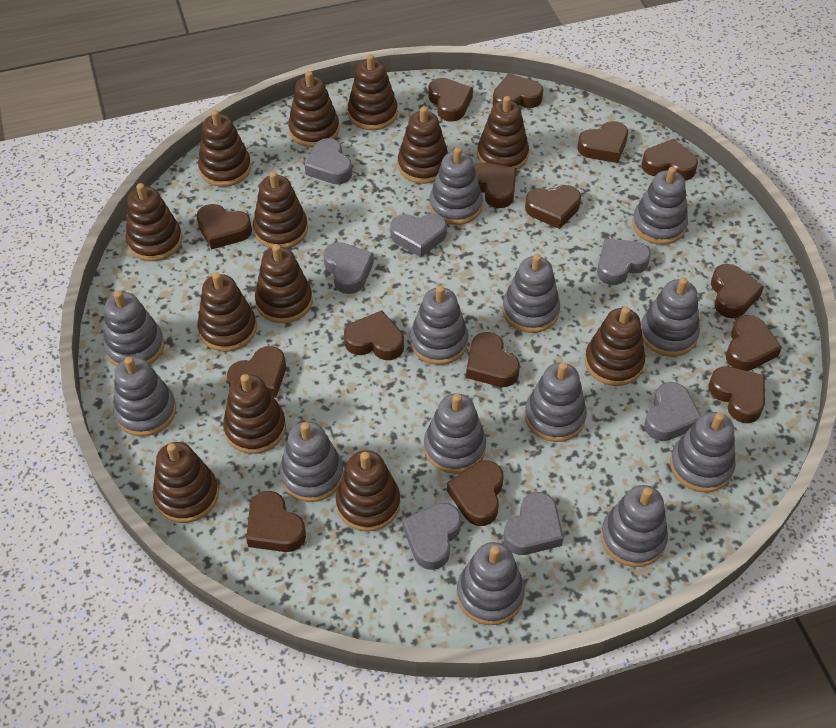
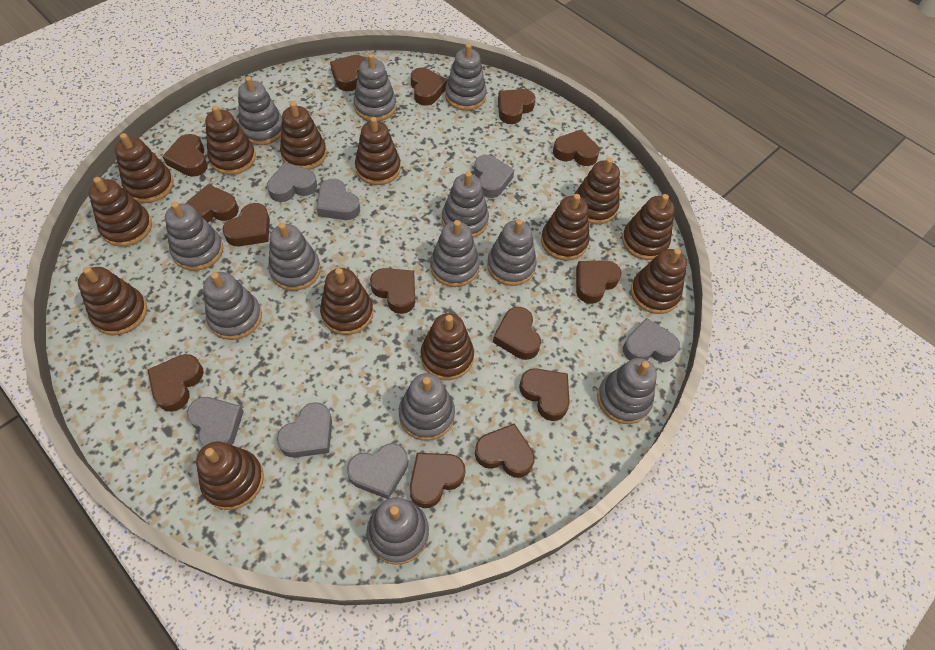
brown heart: [196,204,252,250] [227,346,286,398] [246,491,306,552] [344,310,404,360] [428,78,473,122] [447,460,504,526] [466,332,520,387] [474,163,516,208] [493,74,543,108] [525,185,581,229] [578,121,628,163] [642,139,698,181] [708,366,765,423] [711,264,764,319] [726,315,782,371] = 15 -> [147,354,204,412] [162,134,208,177] [186,184,239,223] [222,203,270,246] [330,55,366,91] [370,268,415,314] [410,453,466,508] [411,67,447,106] [475,423,535,478] [493,307,541,360] [498,89,535,124] [519,368,570,421] [553,130,600,166] [576,260,621,304] = 14
grey stacking toy: [103,291,164,367] [113,357,176,436] [280,421,343,502] [410,286,468,365] [424,393,486,474] [429,147,483,225] [457,542,525,625] [502,254,560,333] [525,362,587,442] [601,485,668,567] [632,167,688,245] [641,277,700,357] [670,412,736,493] = 13 -> [165,202,223,271] [203,272,262,340] [238,76,282,145] [268,223,321,291] [353,54,397,121] [367,497,429,565] [399,373,455,441] [430,220,480,287] [442,171,489,238] [445,43,487,111] [487,219,537,286] [597,358,657,424] = 12

